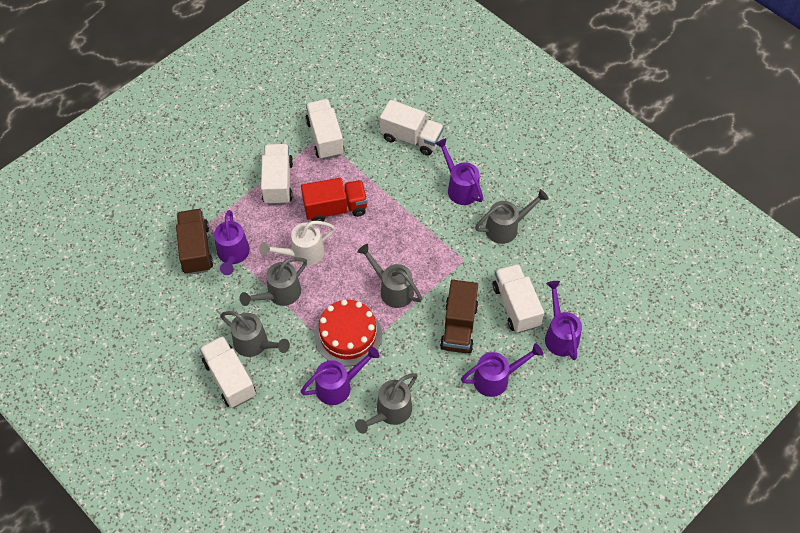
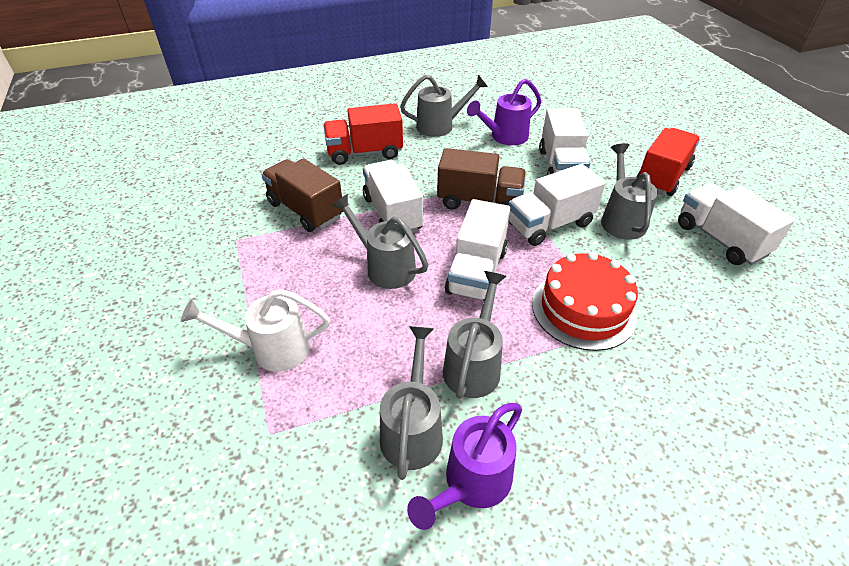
purple watering can: [214,210,250,275] [300,346,380,405] [435,138,483,205] [461,343,543,397] [545,281,582,360] = 5 -> [407,403,522,530] [467,79,542,145] = 2
red truck: [301,178,368,222] = 1 -> [323,103,403,165] [636,128,700,196] = 2

